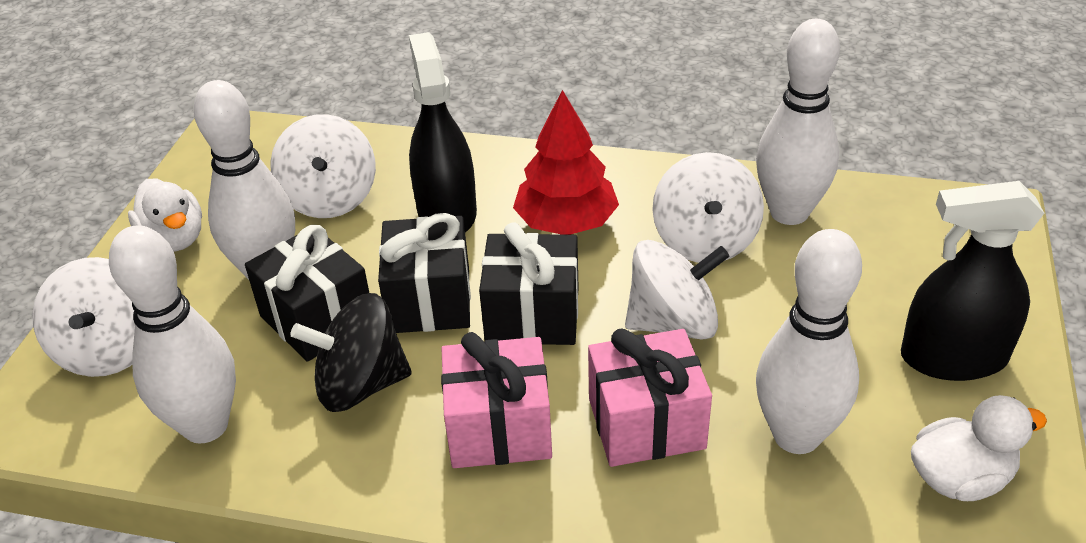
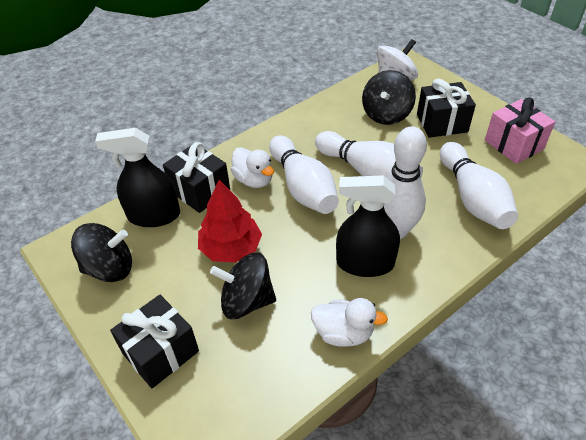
black spinning top: [290,293,412,412] = 1 -> [71,223,132,282] [210,252,276,319] [362,70,416,125] = 3
pink gift: [441,332,552,468] [588,328,712,467] = 2 -> [485,97,555,164] = 1
white spinning top: [32,257,135,377] [270,114,376,218] [625,240,729,340] [652,152,764,263] = 4 -> [377,39,418,80] = 1

